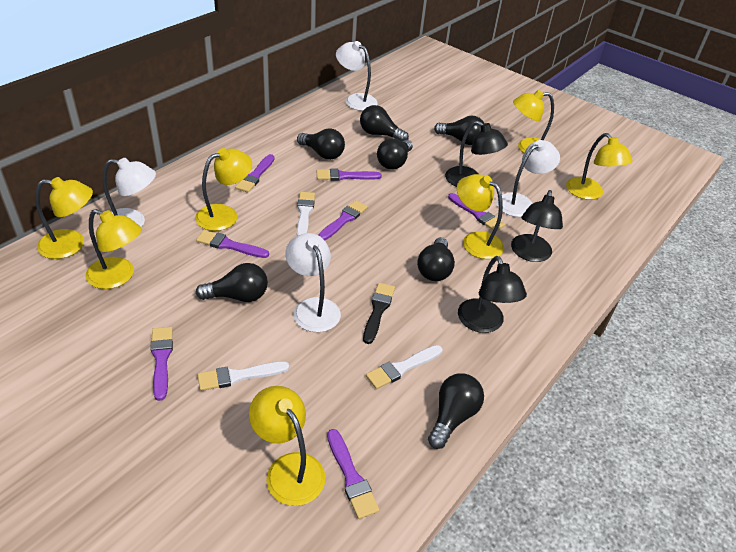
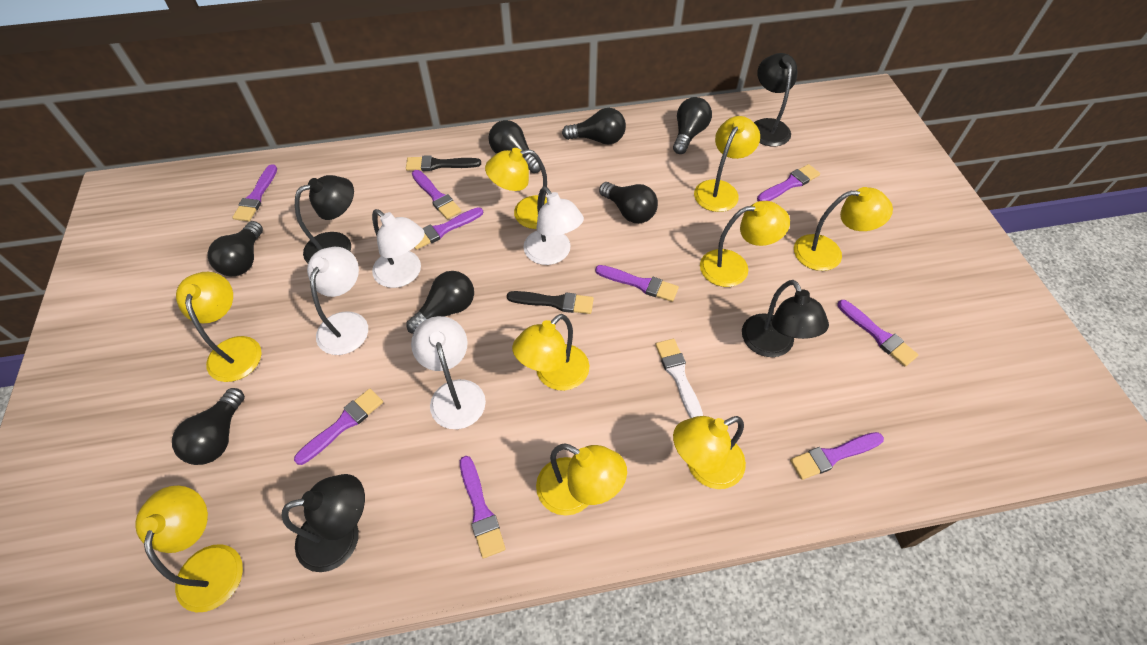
black brush: [363,283,395,344] = 1 -> [406,155,481,171] [507,291,594,314] = 2
black lamp: [445,121,508,187] [458,256,527,333] [511,190,563,262] = 3 -> [282,474,365,572] [295,175,354,263] [742,280,829,357] [754,53,797,146] = 4
purple brush: [150,327,173,401] [196,230,269,258] [235,154,275,193] [316,168,382,181] [318,200,368,241] [327,429,379,519] [448,193,505,231] = 7 -> [232,164,277,221] [294,389,383,465] [412,170,461,219] [414,207,483,250] [460,456,506,559] [595,265,679,302] [757,164,820,201] [790,432,884,480] [838,300,918,367] = 9
white brush: [198,361,289,391] [297,192,315,236] [366,345,442,389] = 3 -> [655,339,703,418] = 1
yellow lamp: [35,177,93,259] [86,209,142,289] [195,148,252,231] [249,386,325,506] [457,174,504,259] [513,90,554,153] [566,133,633,200] = 7 -> [135,486,243,612] [176,272,262,382] [485,148,547,229] [512,314,589,391] [536,444,627,516] [673,416,746,489] [694,116,760,212] [700,201,790,287] [794,187,893,271] = 9

